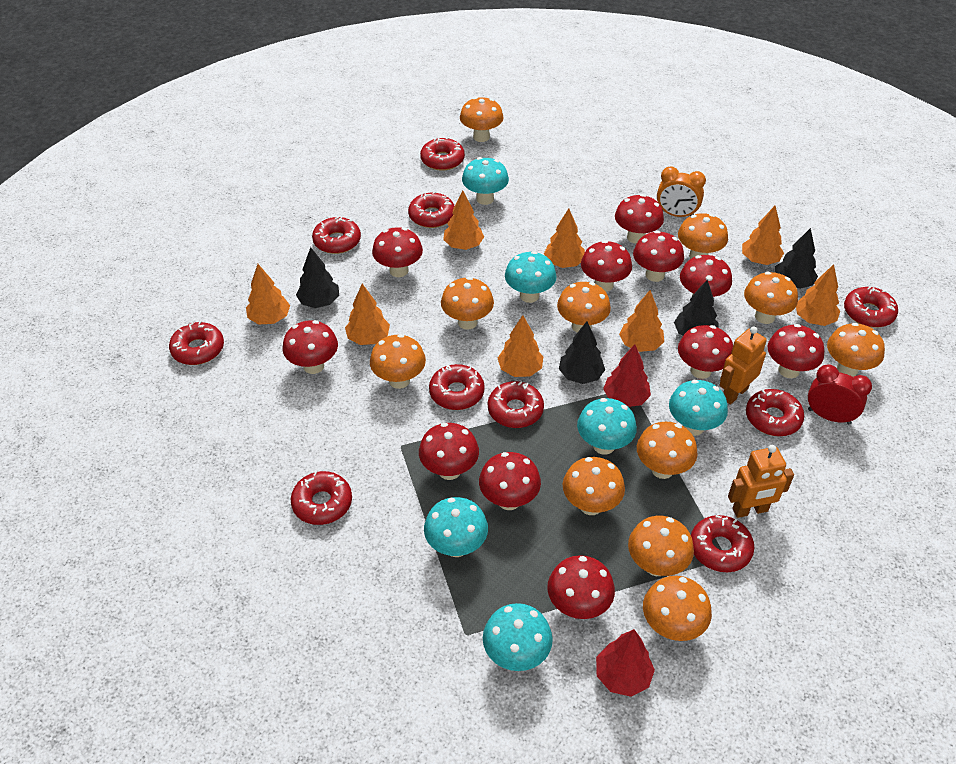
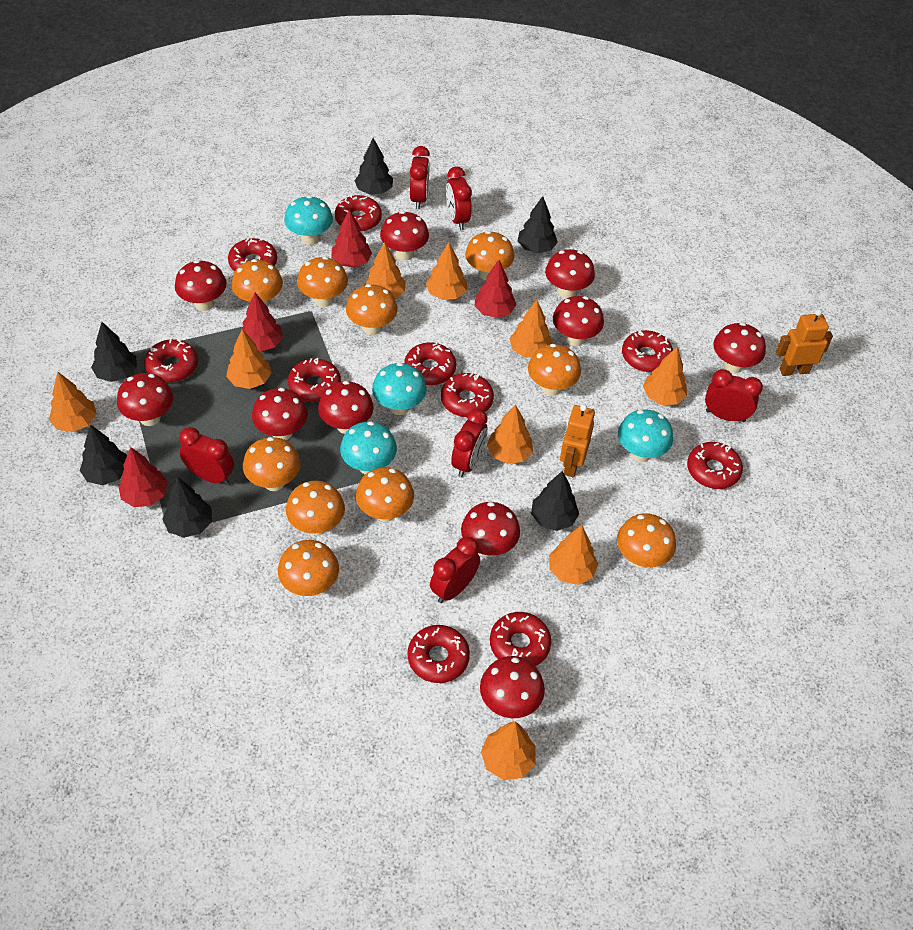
black tree: [296,247,339,308] [559,321,605,384] [674,280,719,336] [775,228,818,289] = 4 -> [80,424,127,485] [91,322,137,382] [162,477,212,538] [355,138,393,194] [517,196,558,253] [531,471,579,531] = 6
orange clock: [657,166,706,217] = 1 -> none = 0
orange mushroom: [370,334,426,389] [441,277,494,329] [460,97,504,142] [557,282,611,333] [563,457,625,515] [628,516,694,576] [637,422,698,479] [643,576,712,641] [678,213,728,259] [744,272,798,324] [827,323,885,377] = 11 -> [231,259,283,307] [243,437,300,491] [278,540,339,596] [286,481,345,536] [297,257,348,307] [346,284,398,335] [356,467,414,522] [465,231,514,280] [528,344,581,396] [617,513,676,568] = 10
orange tree: [246,264,290,324] [345,284,390,345] [443,191,484,250] [498,315,543,377] [544,208,585,268] [619,290,664,352] [742,206,784,265] [796,264,840,326] = 8 -> [49,372,97,432] [226,329,272,389] [364,242,406,299] [426,242,467,300] [481,722,536,780] [487,404,533,464] [509,300,553,358] [549,525,598,585] [643,347,687,405] = 9
red clock: [808,364,872,424] = 1 -> [179,427,234,485] [410,146,430,209] [430,537,480,603] [446,167,472,230] [451,408,488,477] [705,369,763,422] = 6
red mushroom: [283,320,338,374] [372,227,423,277] [419,423,479,480] [479,452,541,510] [547,555,615,619] [581,240,632,292] [615,194,664,244] [633,231,684,282] [678,325,733,379] [680,255,732,297] [768,324,824,378] = 11 -> [117,373,173,426] [175,260,227,311] [252,388,308,440] [318,381,374,434] [380,211,429,261] [461,502,520,557] [480,656,545,718] [545,249,595,298] [553,296,604,346] [713,322,766,374] = 10
red tree: [596,629,655,697] [603,344,651,407] = 2 -> [118,447,168,507] [241,293,283,352] [331,209,372,268] [474,260,516,318] = 4
turquoise mushroom: [424,497,488,557] [462,157,509,205] [483,603,553,671] [505,251,557,303] [577,398,637,455] [669,380,728,436] = 6 -> [284,196,333,245] [340,421,397,474] [372,362,427,415] [618,409,673,462] = 4

